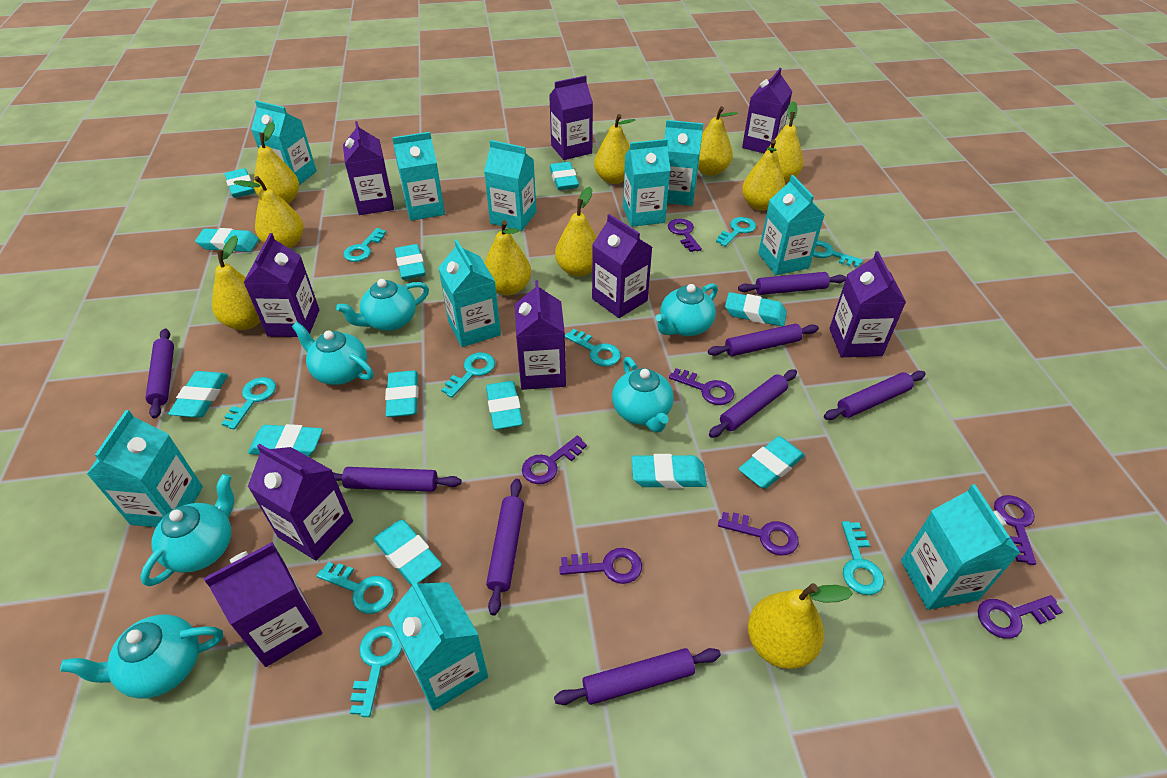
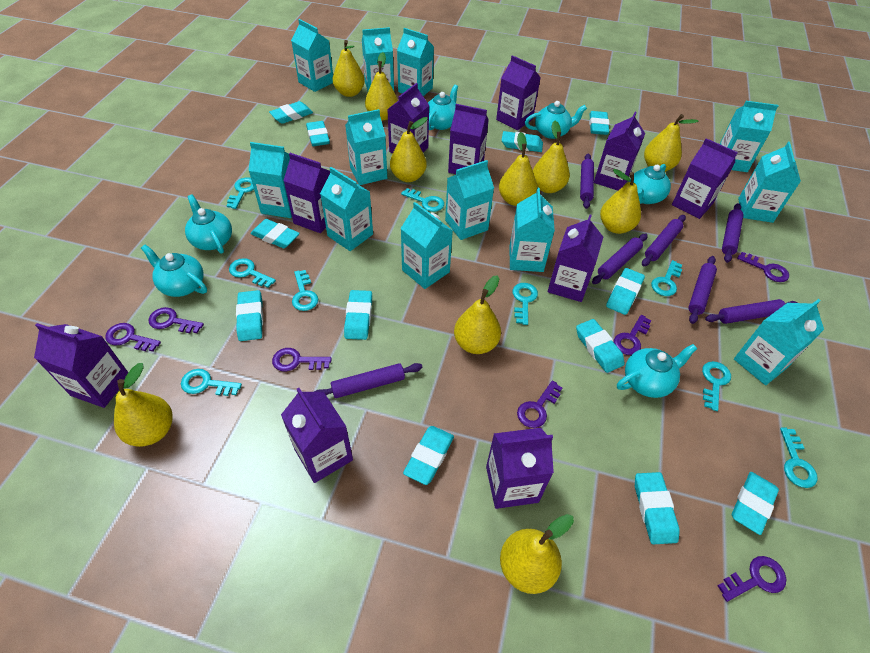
purple carton: [204,542,322,667] [243,233,319,337] [248,444,353,561] [343,121,394,215] [515,280,566,390] [549,76,593,160] [592,214,652,318] [742,68,792,153] [829,251,906,357] = 9 -> [34,323,129,408] [281,388,353,483] [283,153,330,233] [387,83,430,153] [448,104,489,174] [486,428,554,509] [496,55,541,130] [548,215,603,302] [594,112,645,191] [672,138,738,219] = 10
purple rolling pin: [145,329,174,419] [333,467,461,492] [486,479,524,616] [554,648,721,705] [708,324,819,356] [709,369,797,438] [738,272,846,295] [824,371,926,420] = 8 -> [314,363,422,398] [580,154,594,209] [592,234,648,284] [642,215,686,267] [688,256,717,324] [705,299,798,324] [722,203,744,263] = 7
turquoise carton: [87,410,203,527] [251,100,317,185] [388,578,488,711] [392,132,445,221] [438,239,501,347] [484,140,536,231] [623,139,671,227] [664,120,703,206] [758,175,825,275] [901,484,1020,610] = 10 -> [248,142,292,218] [291,19,333,92] [320,167,373,251] [345,109,387,185] [362,27,394,91] [397,28,434,96] [400,202,453,289] [445,160,494,240] [509,188,555,272] [720,101,779,172] [734,299,824,385] [738,142,801,223] = 12

